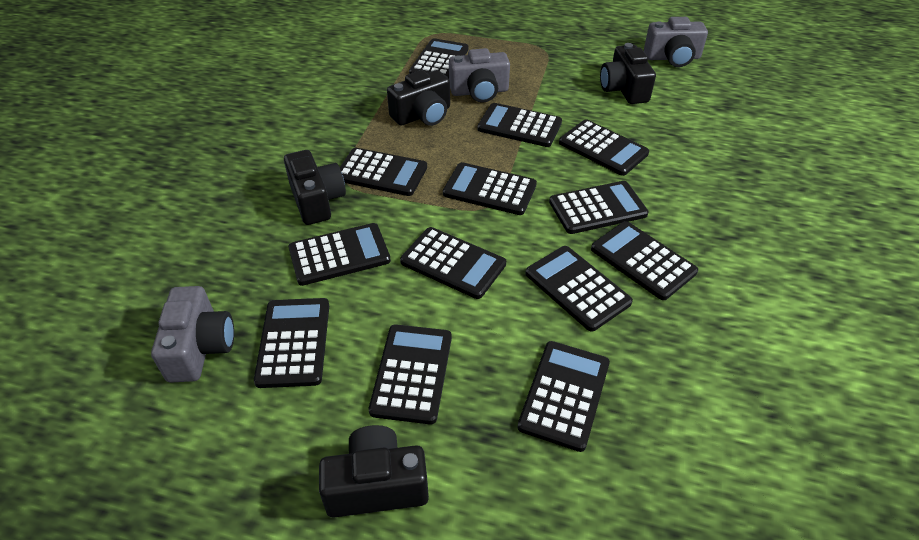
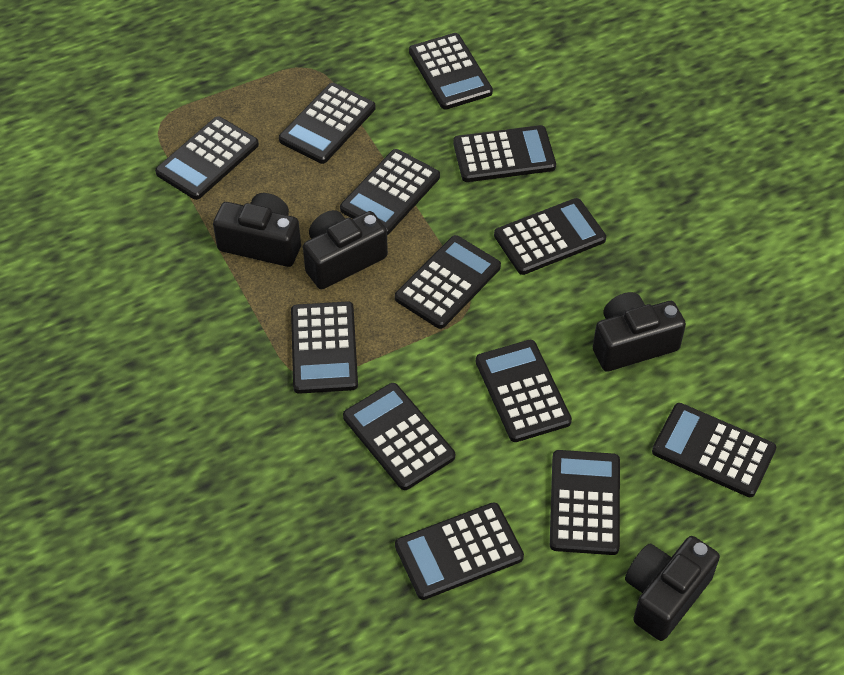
grey camera: [151,286,234,383] [449,48,510,102] [644,17,708,67] = 3 -> none = 0

